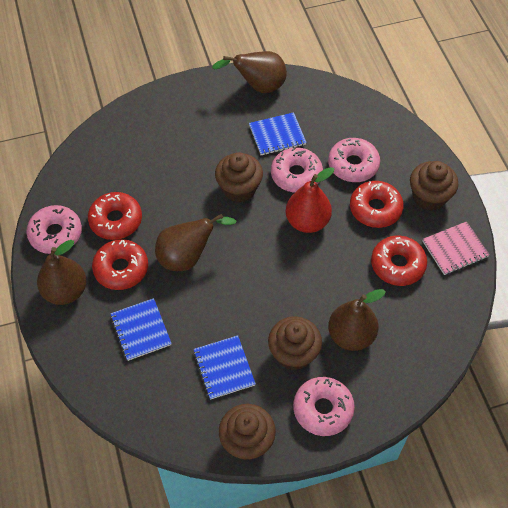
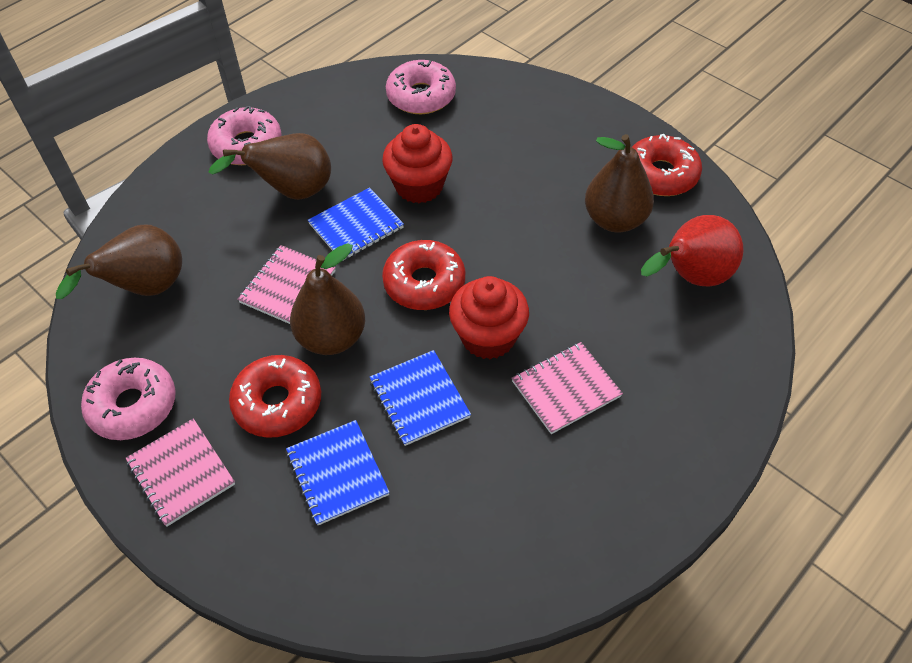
brown cupcake: [215,153,263,202] [219,404,276,460] [268,316,322,370] [410,161,459,211] = 4 -> none = 0
pink donut: [26,205,82,254] [271,147,323,193] [293,377,355,436] [328,138,380,182] = 4 -> [81,358,176,440] [207,106,282,165] [386,60,456,114] = 3
pink notebook: [422,221,489,275] = 1 -> [126,418,235,527] [237,245,336,324] [512,342,623,434] = 3
red cupcake: none = 0 -> [382,124,453,203] [449,276,529,359] = 2
red donut: [88,192,142,240] [92,239,148,290] [350,181,404,228] [371,236,427,286] = 4 -> [229,355,321,438] [382,240,465,310] [632,134,702,196] = 3

